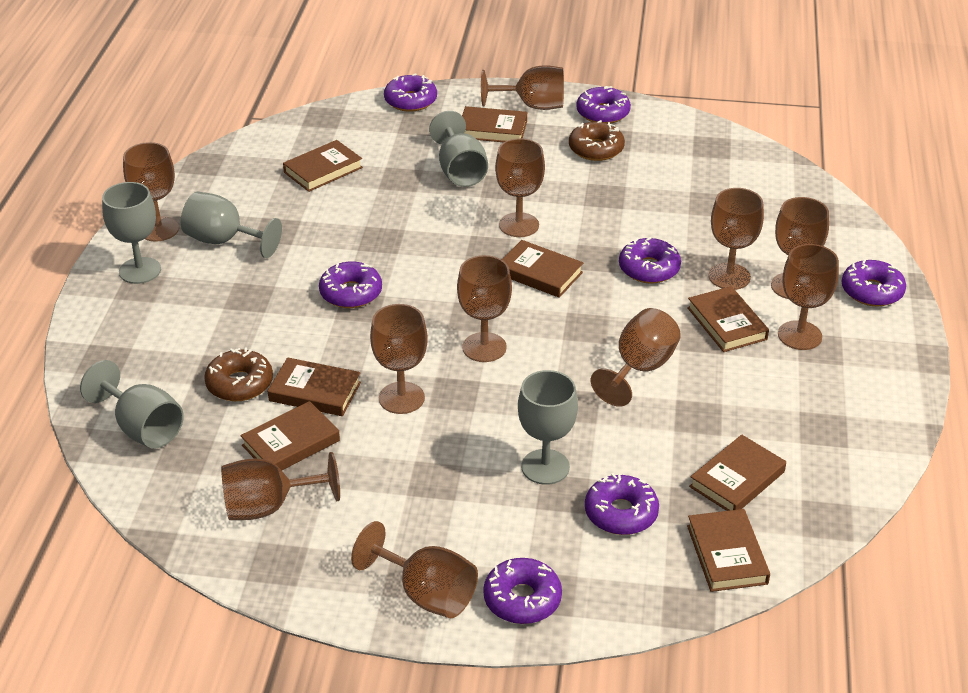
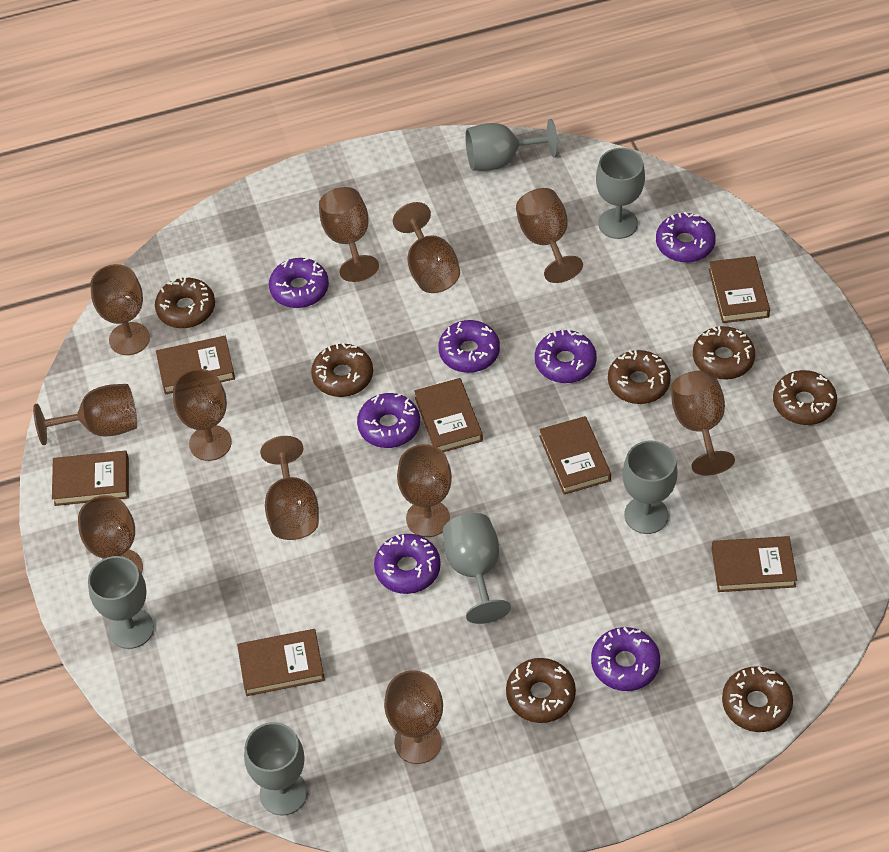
brown book: [240,401,340,470] [268,357,361,416] [283,140,363,192] [462,106,527,142] [502,240,583,298] [687,286,769,352] [687,509,770,592] [689,435,786,511] = 8 -> [52,451,129,506] [156,336,235,395] [237,629,325,696] [414,378,483,452] [539,416,611,495] [708,256,770,323] [711,536,797,592] = 7
brown donut: [204,348,273,401] [569,120,625,161] = 2 -> [155,277,215,328] [311,343,373,397] [506,658,576,723] [608,350,671,404] [693,326,755,379] [722,666,793,732] [773,370,837,425] = 7
grey goblet: [80,360,184,448] [102,182,161,284] [181,192,282,258] [429,111,488,187] [518,370,578,485] = 5 -> [88,556,154,649] [244,722,308,816] [443,513,511,624] [465,119,558,171] [596,148,645,239] [622,440,678,534] = 6

